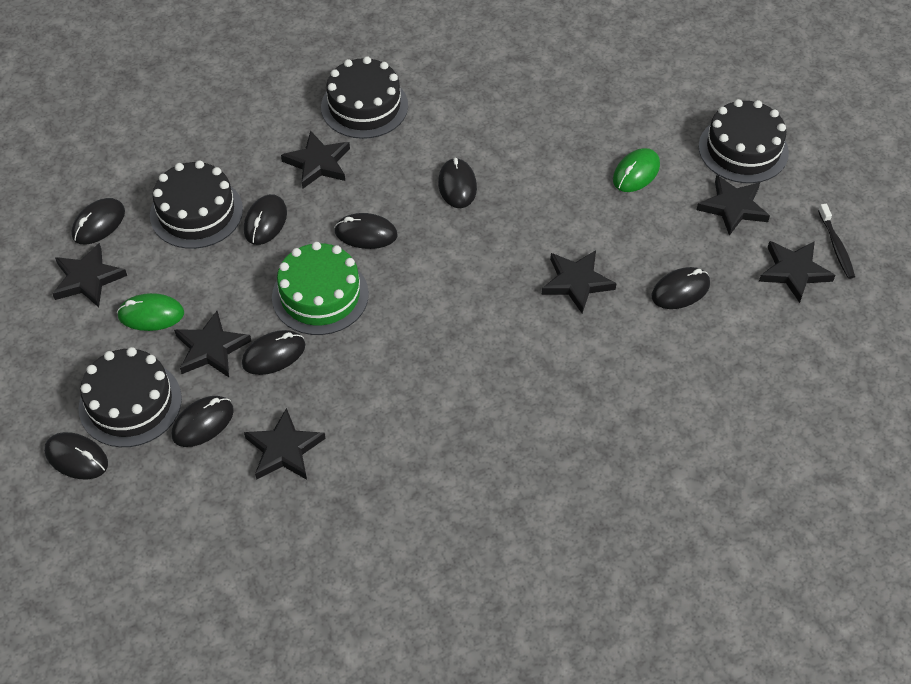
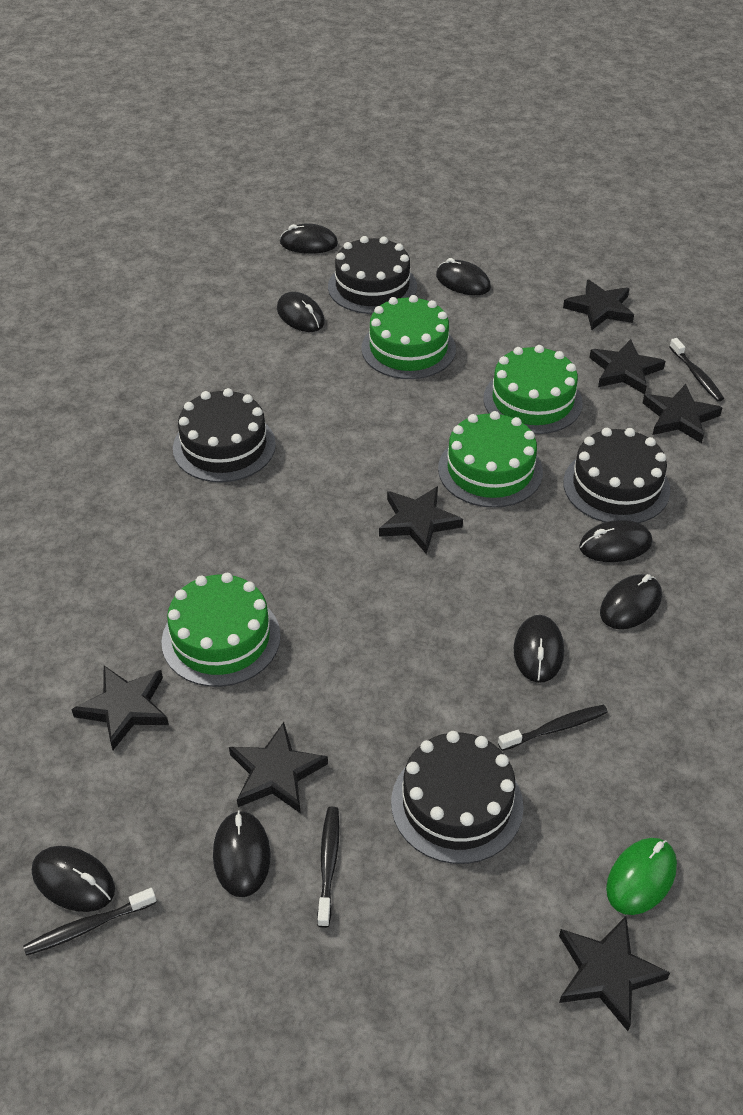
black toothbrush: [818,204,855,279] = 1 -> [23,888,156,956] [317,807,339,928] [498,705,608,751] [669,338,724,402] = 4
green cake: [272,242,369,335] = 1 -> [161,573,281,687] [361,295,456,379] [438,411,543,508] [483,345,583,434] = 4
green mouse: [117,293,184,331] [613,148,660,192] = 2 -> [606,838,677,915] = 1

